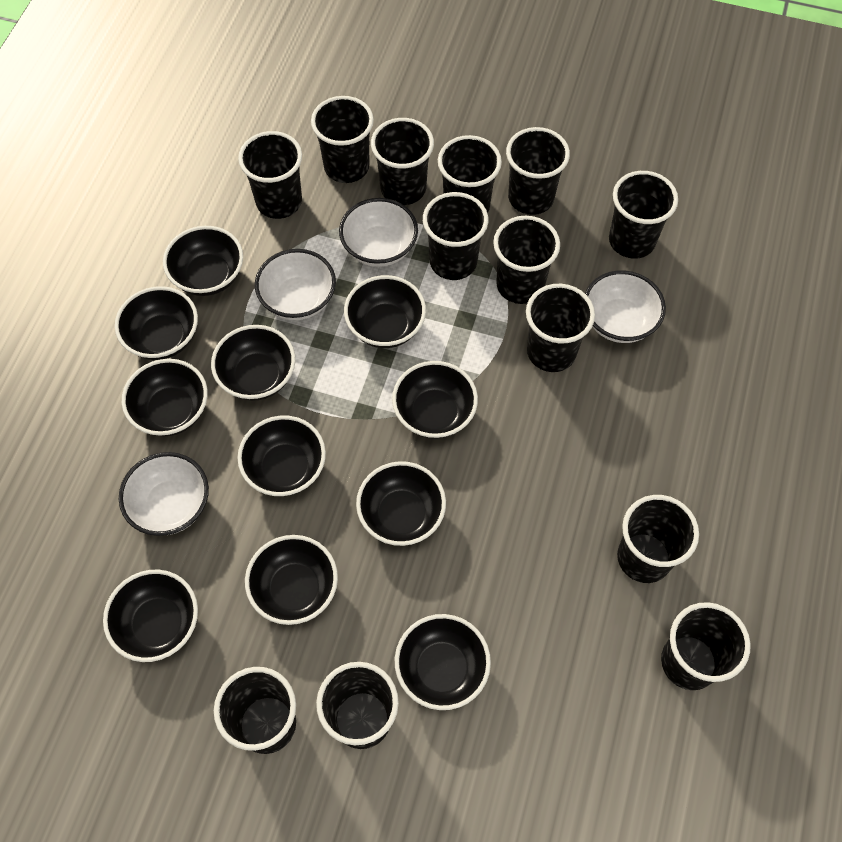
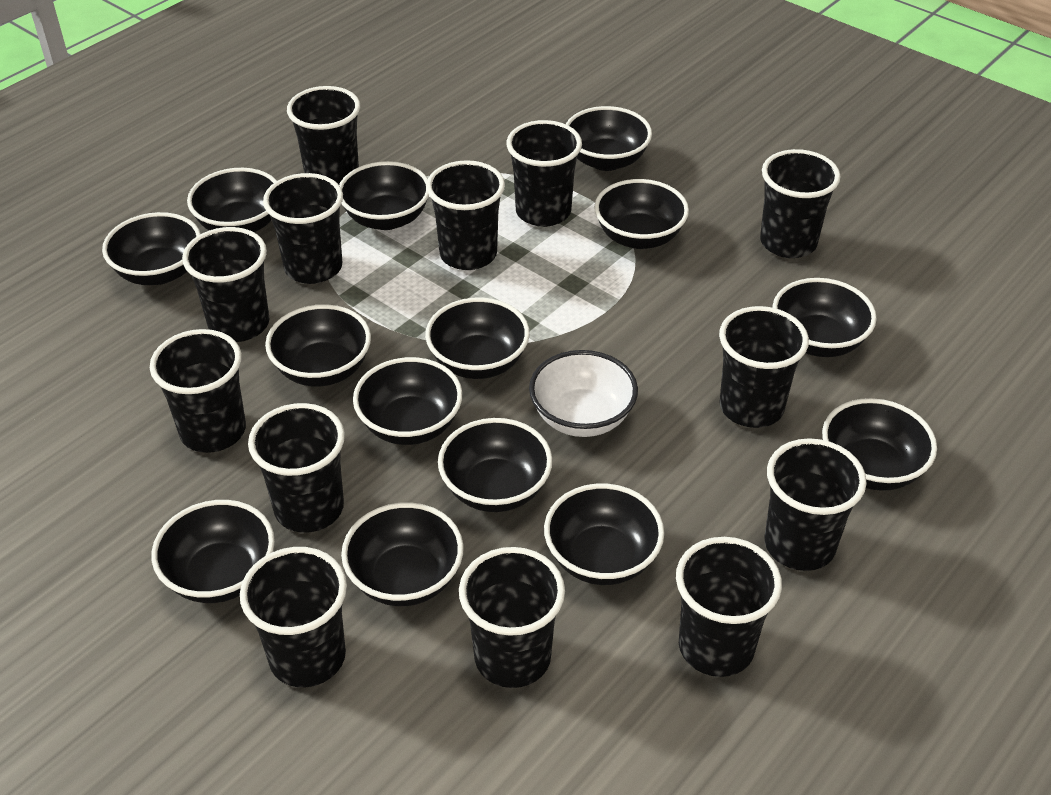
black bowl: [103,570,198,662] [115,286,198,360] [122,359,208,436] [163,226,243,296] [211,325,295,401] [237,415,326,496] [245,535,338,625] [344,275,426,348] [356,461,446,546] [392,361,478,439] [395,614,491,710] = 11 -> [102,212,201,285] [151,500,275,603] [187,168,277,232] [265,304,371,387] [339,161,429,230] [341,502,464,606] [353,357,463,445] [425,298,530,379] [438,418,552,512] [544,484,664,585] [566,106,652,171] [594,179,689,249] [773,278,877,357] [822,398,937,491] = 14
white bowl: [119,452,209,536] [255,249,336,320] [339,198,418,267] [585,270,666,343] = 4 -> [529,350,638,437] = 1

